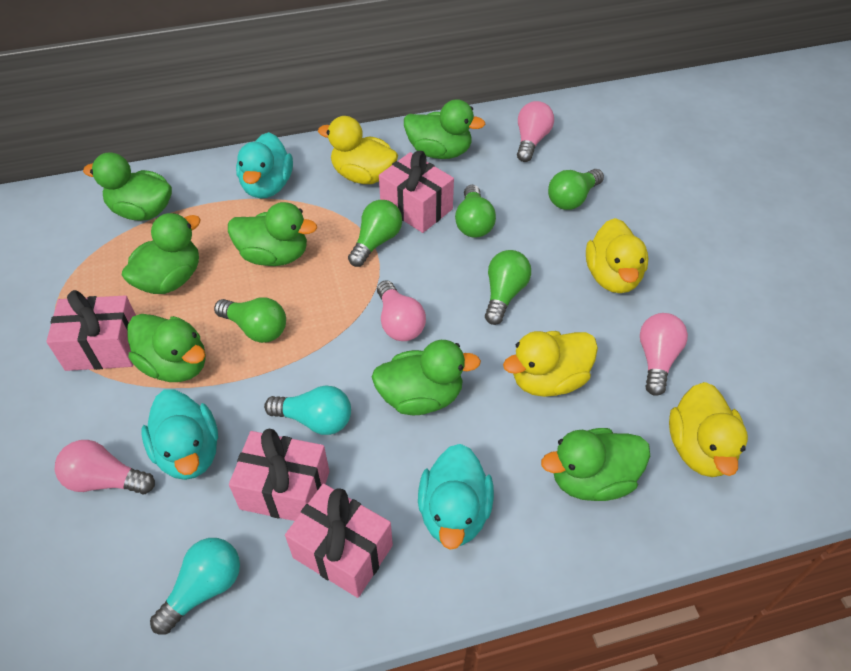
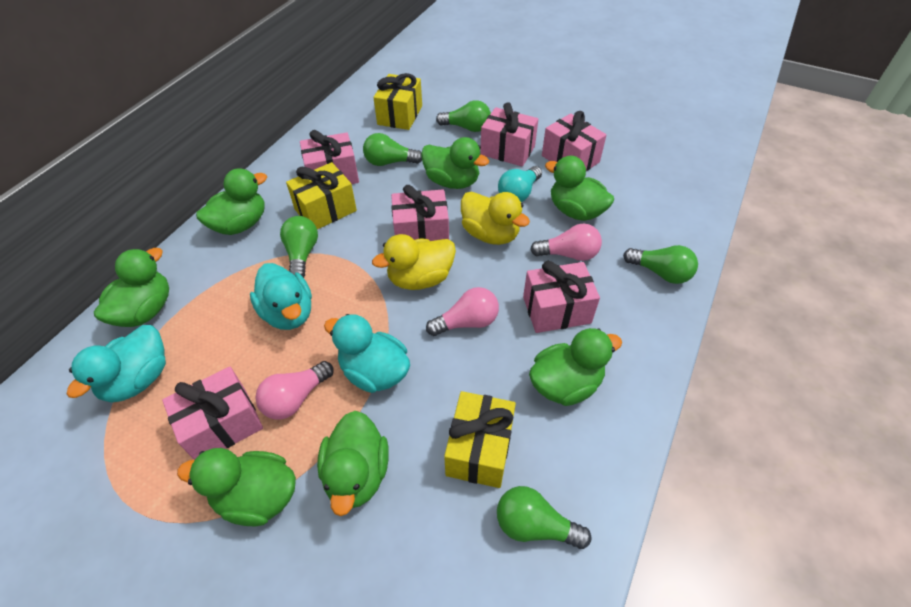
pink gift: [46,290,136,371] [229,429,329,521] [285,484,393,598] [379,151,454,233] = 4 -> [162,367,263,460] [300,130,359,184] [391,185,449,241] [480,102,538,167] [523,261,600,333] [542,111,607,171] = 6
pink light bulb: [55,440,155,494] [377,280,426,341] [517,101,554,162] [640,313,688,396] = 4 -> [255,361,334,420] [426,287,499,336] [530,224,602,261] = 3
turquoise light bulb: [150,538,240,635] [264,385,351,435] = 2 -> [498,166,542,202] = 1
yellow duck: [318,116,398,184] [503,331,598,397] [586,218,648,293] [669,382,748,477] = 4 -> [372,234,456,290] [461,192,530,245] = 2
yellow gift: none = 0 -> [286,162,357,229] [373,73,422,130] [444,391,516,488] = 3

